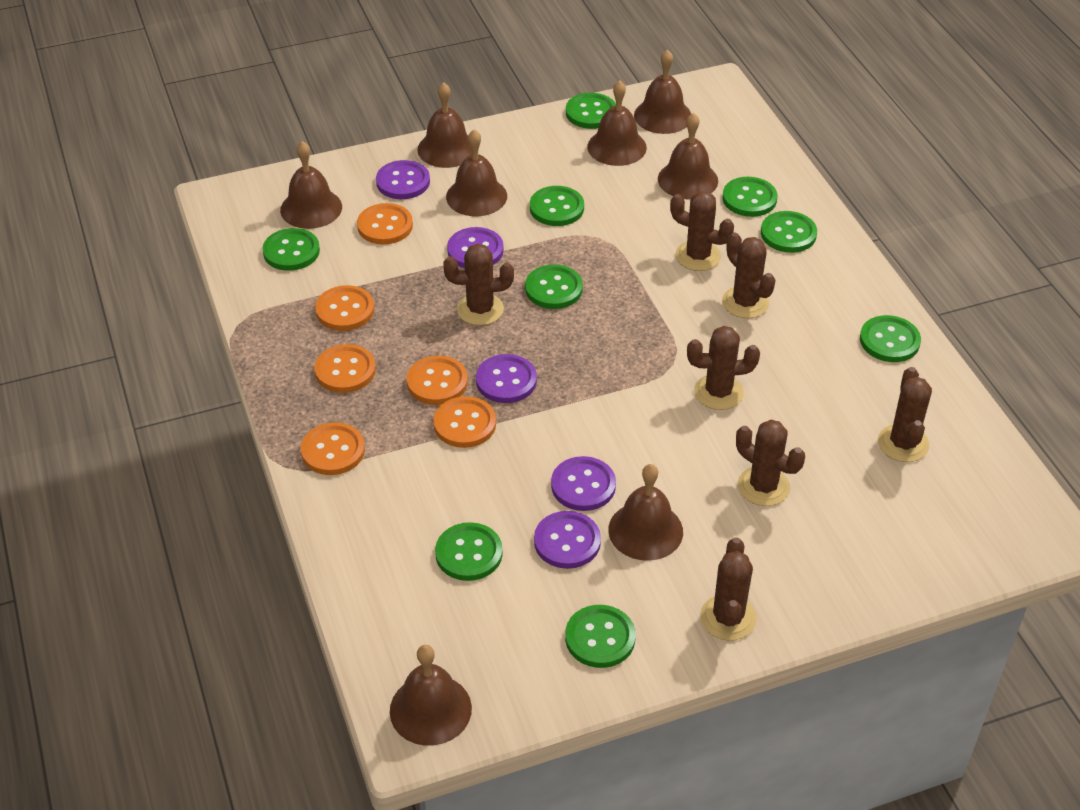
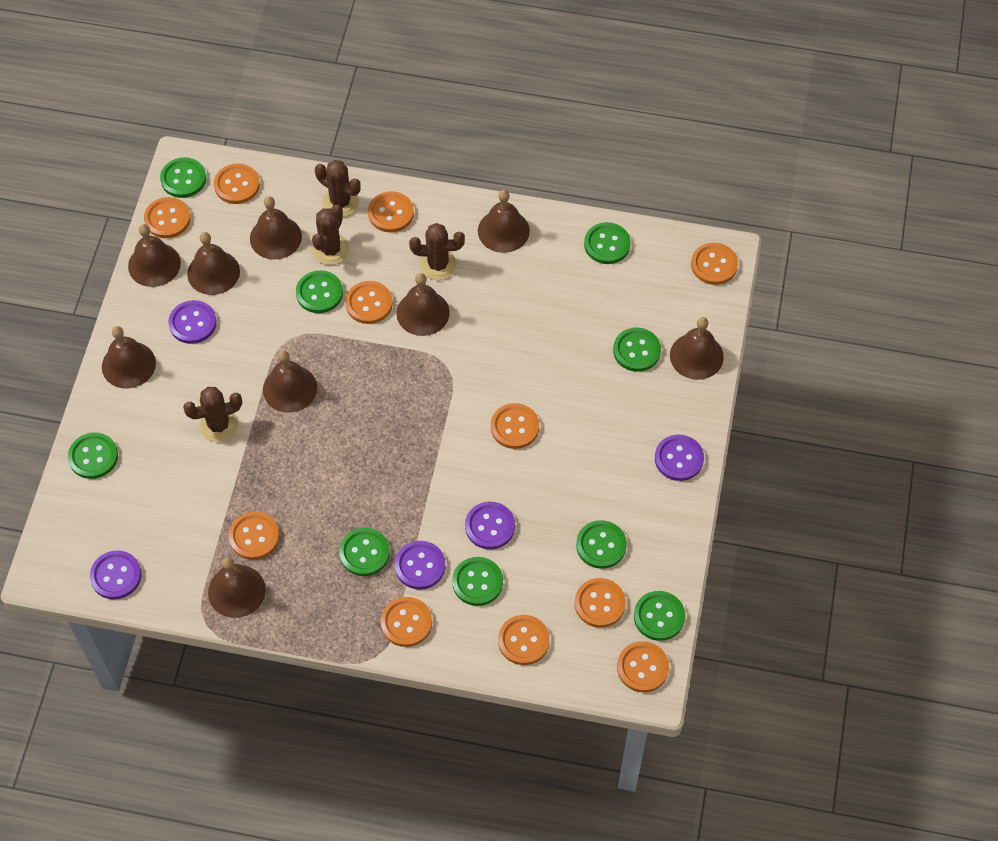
brown bell: [280,141,342,229] [390,645,472,746] [417,82,472,168] [446,129,507,216] [587,81,647,166] [608,464,683,561] [634,49,691,134] [658,113,718,199] = 8 -> [102,326,156,389] [128,224,181,287] [187,232,240,295] [208,557,266,618] [250,196,302,260] [263,350,317,413] [396,273,450,336] [478,190,530,253] [670,317,724,380] = 9
brown cactus: [443,244,514,325] [670,191,734,271] [687,326,760,410] [700,537,757,641] [722,233,775,318] [736,420,805,506] [878,367,932,462] = 7 -> [183,387,242,442] [312,205,349,265] [315,160,361,217] [409,223,465,280] = 4
orange button: [301,422,365,475] [314,344,376,393] [315,285,374,331] [357,203,413,244] [406,356,468,405] [433,396,496,448] = 6 -> [144,197,191,238] [214,163,260,204] [229,512,279,560] [345,281,393,324] [368,191,414,232] [381,597,432,647] [491,403,539,449] [498,615,550,665] [575,578,626,628] [617,641,669,692] [691,243,738,285] = 11

